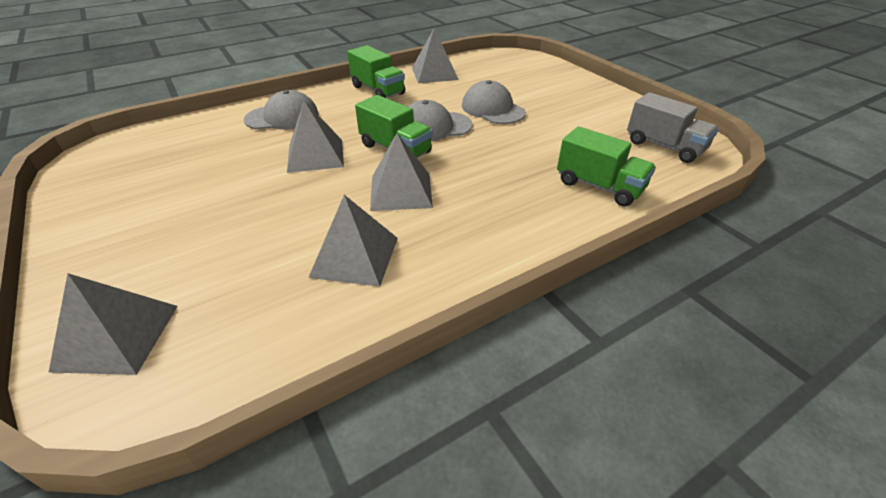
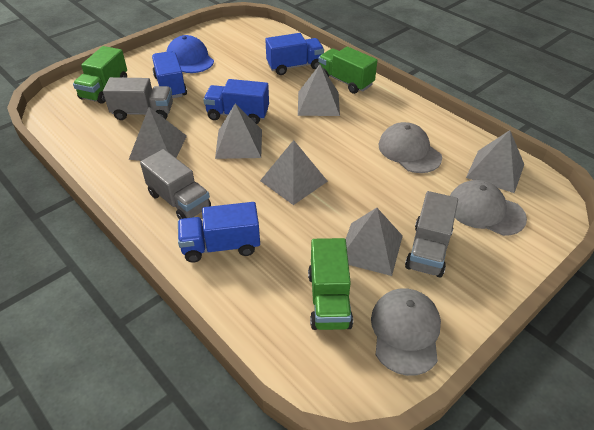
blue cap: none = 0 -> [166,35,214,73] = 1
blue truck: none = 0 -> [152,51,187,98] [178,202,260,262] [203,79,269,124] [265,33,324,75] = 4
grey pyramid: [48,273,178,375] [287,100,344,173] [308,195,398,287] [370,133,433,211] [412,28,459,83] = 5 -> [129,107,187,161] [215,103,262,159] [260,140,328,205] [298,64,340,116] [346,208,403,276] [466,130,524,193] = 6
grey truck: [627,92,719,163] = 1 -> [103,77,173,120] [140,149,211,220] [405,191,458,278] = 3

